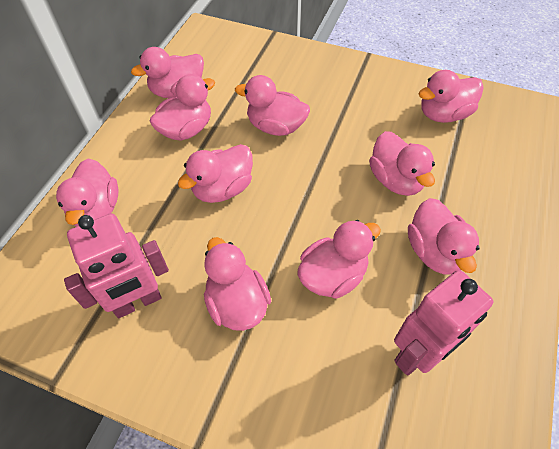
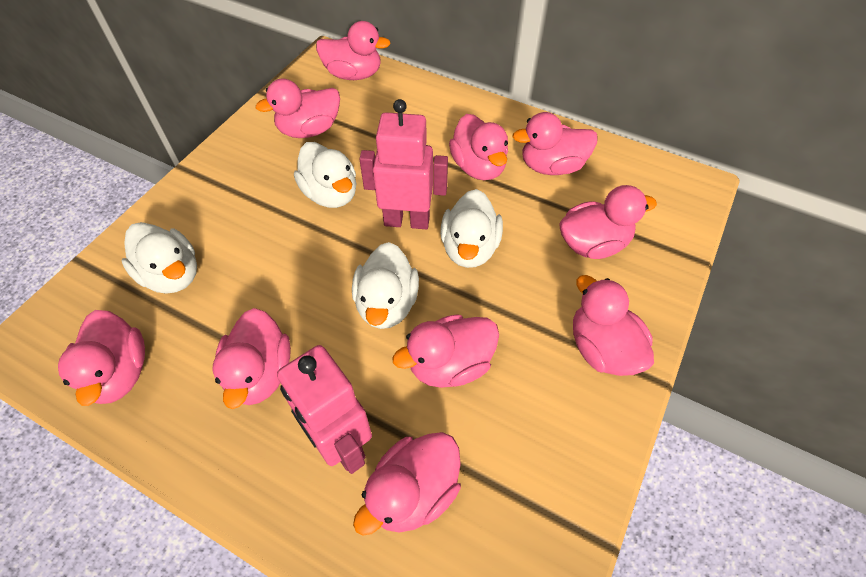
white duck: none = 0 -> [122,222,197,294] [294,142,356,208] [352,242,419,329] [440,189,503,268] = 4

